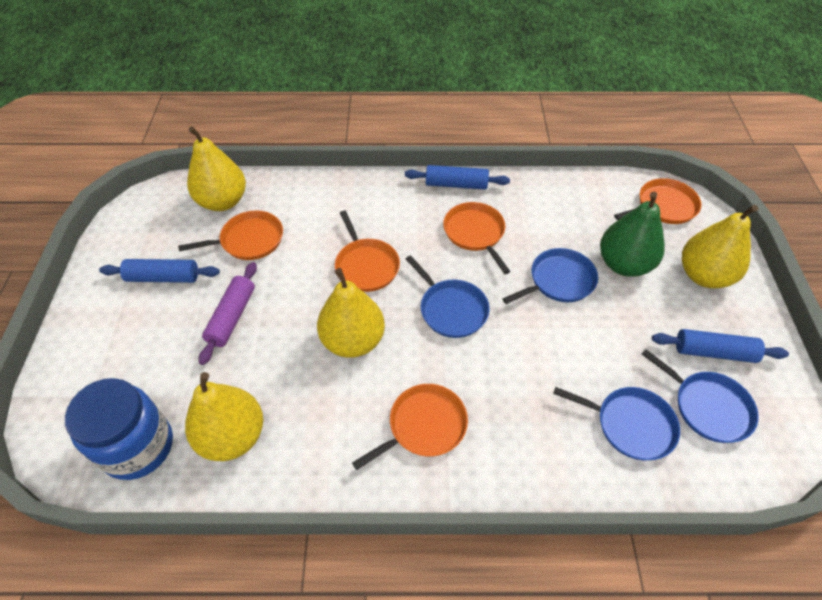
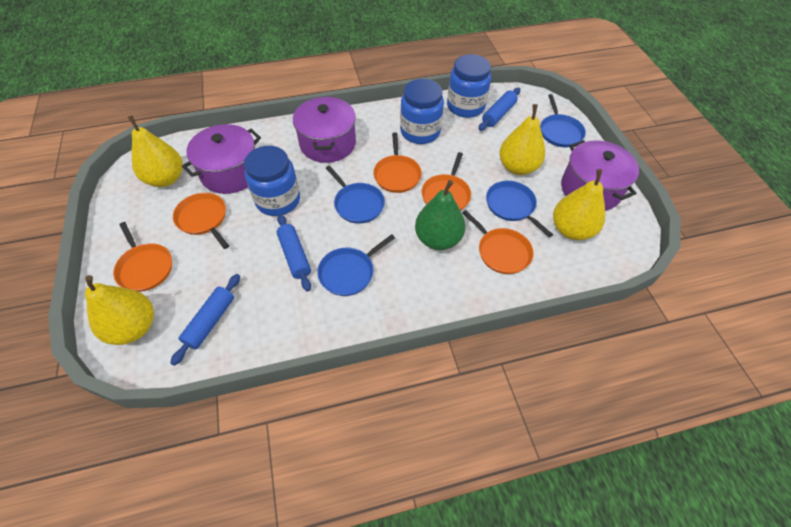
blue jar: [65,378,173,480] = 1 -> [244,146,300,216] [400,79,444,144] [447,54,491,118] = 3
purple pot: none = 0 -> [182,124,261,194] [293,97,356,163] [561,140,639,211] = 3
purple rolling pin: [199,262,257,365] = 1 -> none = 0

